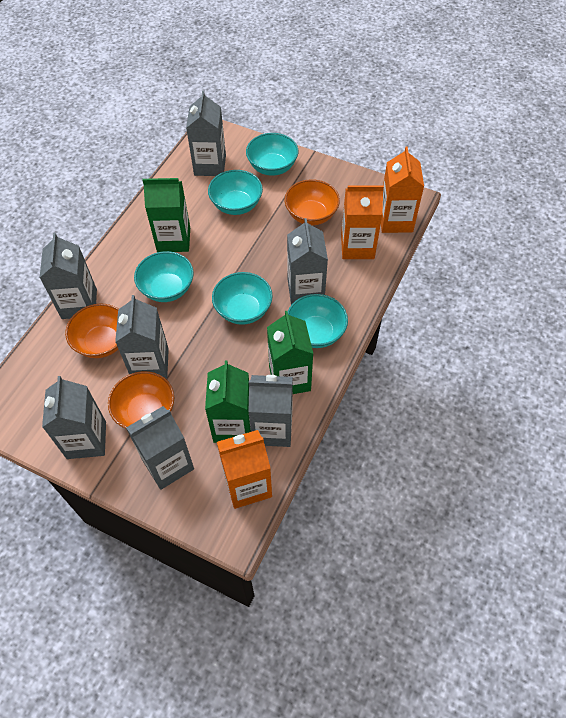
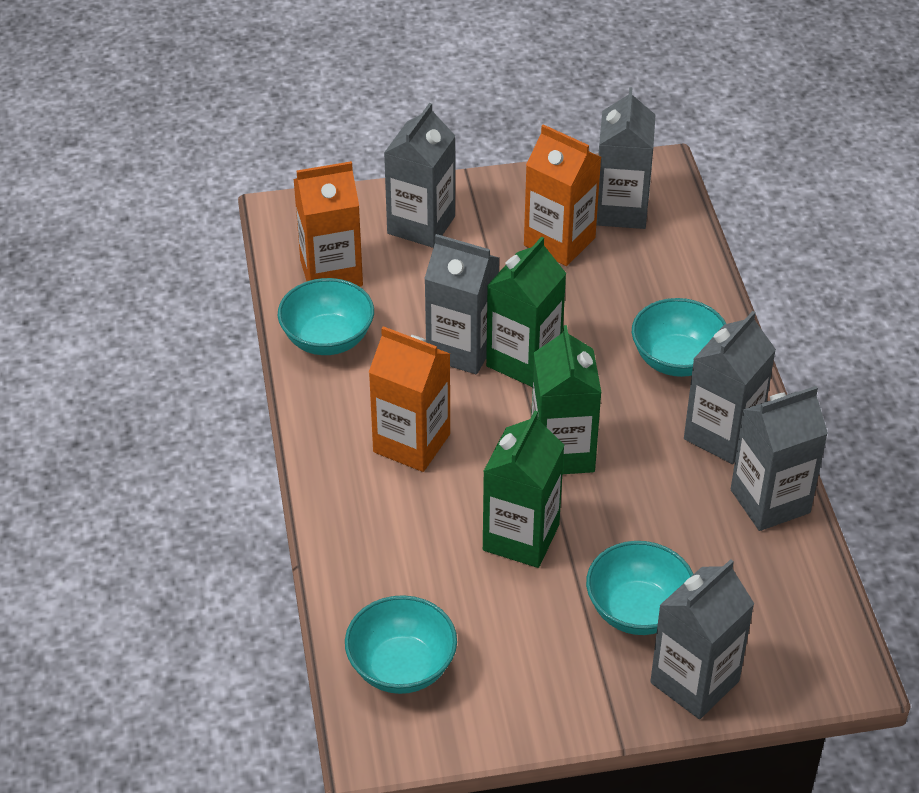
grey carton: [40,233,97,319] [42,376,106,459] [115,295,169,378] [126,406,194,490] [186,91,226,176] [248,375,293,447] [287,218,328,305] = 7 -> [384,103,455,248] [424,234,499,374] [596,87,656,229] [650,559,754,719] [684,311,776,464] [731,386,828,531] = 6
orange bowl: [65,303,118,358] [108,371,174,429] [284,179,340,225] = 3 -> none = 0
turquoise bowl: [134,251,194,302] [208,170,263,215] [212,272,273,325] [246,133,298,176] [288,294,348,348] = 5 -> [278,278,374,355] [345,595,457,694] [586,541,693,635] [632,298,726,377] = 4

